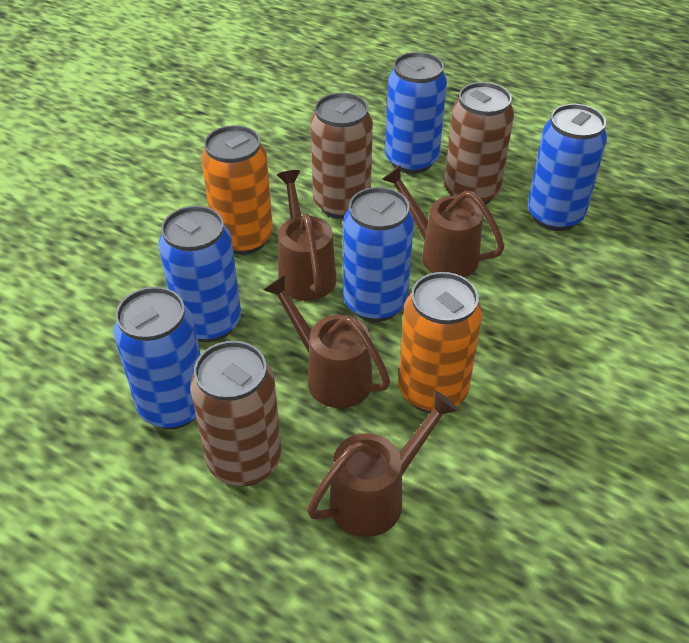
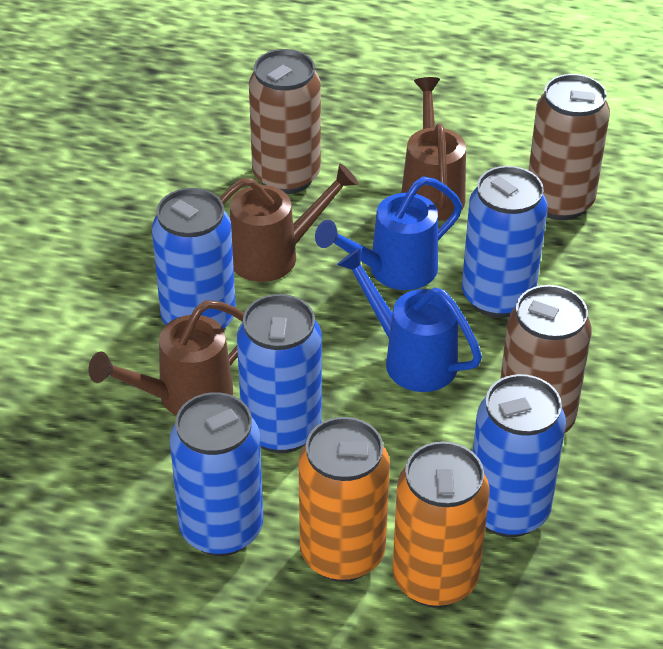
blue watering can: none = 0 -> [315,177,462,290] [337,248,482,392] = 2
brown watering can: [263,275,390,408] [277,170,337,301] [307,391,459,537] [382,165,505,277] = 4 -> [89,300,244,416] [220,164,358,282] [401,77,466,221] = 3

